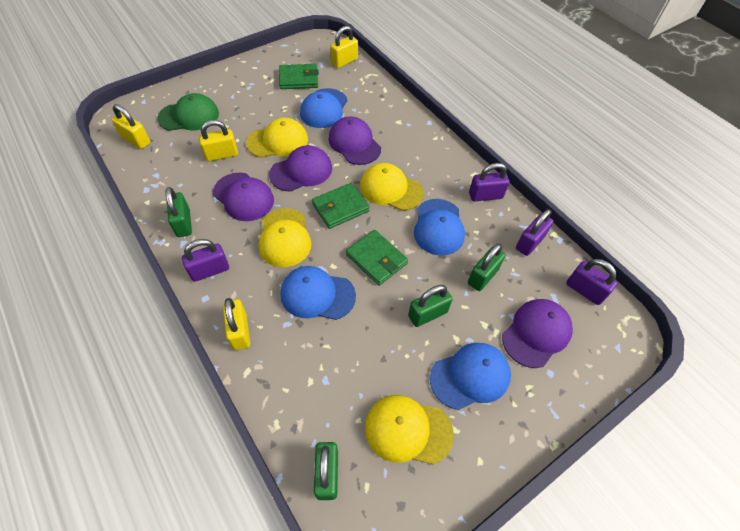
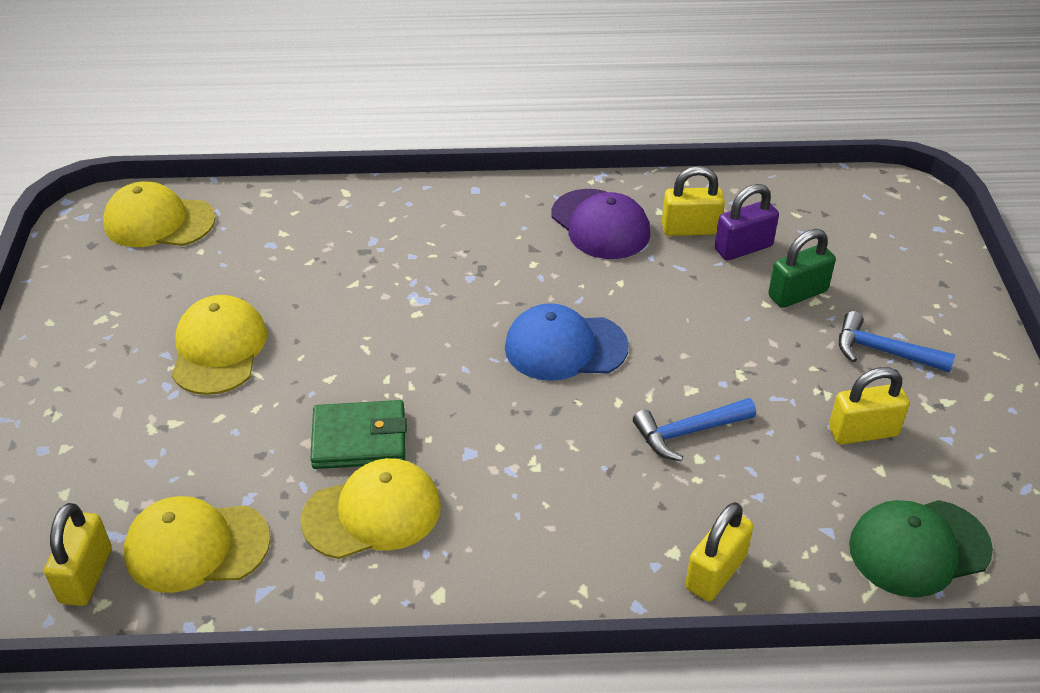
blue cap: [280,266,356,320] [300,88,348,128] [414,199,465,256] [430,343,511,410] = 4 -> [505,303,629,381] = 1
blue hammer: none = 0 -> [633,398,756,461] [839,311,955,373] = 2
green padlock: [166,187,192,237] [314,442,338,500] [408,285,453,327] [468,244,506,291] = 4 -> [768,229,836,308] = 1
green wallet: [279,64,319,89] [312,183,370,229] [346,230,408,286] = 3 -> [310,400,407,469] = 1
purple cap: [213,173,274,221] [269,145,332,192] [328,116,381,165] [502,299,573,368] = 4 -> [552,189,650,259] = 1
purple padlock: [182,239,229,282] [469,163,509,202] [516,209,554,256] [566,259,617,305] = 4 -> [715,184,779,260] = 1

